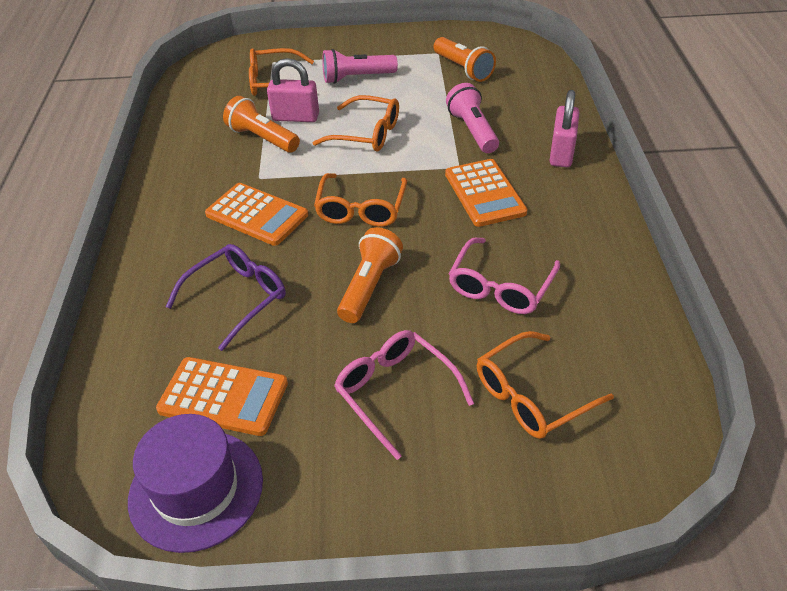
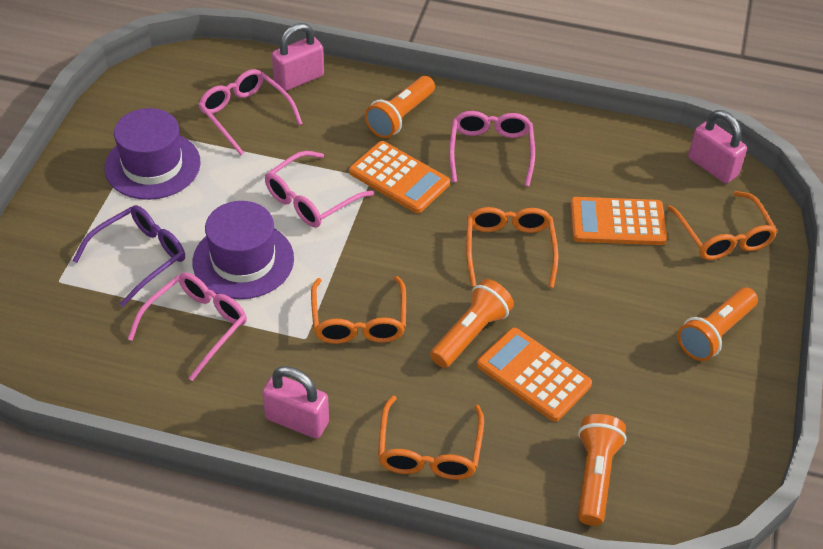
orange flashlight: [223,96,300,153] [337,227,403,323] [433,37,496,82] = 3 -> [365,76,435,138] [430,279,514,368] [578,414,627,526] [677,287,758,361] = 4
pink flashlight: [322,49,398,84] [446,83,499,153] = 2 -> none = 0
pink glasses: [334,330,474,460] [449,238,560,314] = 2 -> [128,272,247,381] [198,69,303,155] [265,151,374,227] [449,111,535,186] = 4
pink padlock: [267,58,319,122] [549,90,580,167] = 2 -> [262,366,329,439] [272,23,324,91] [688,110,747,183] = 3
purple hat: [128,414,263,553] = 1 -> [104,108,201,200] [193,201,294,299] = 2

